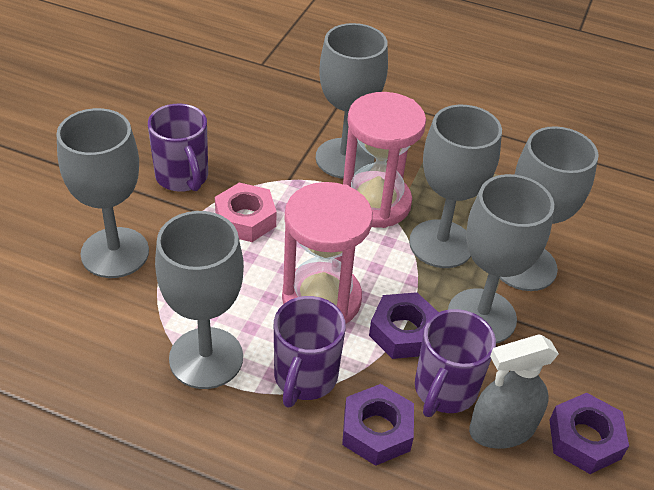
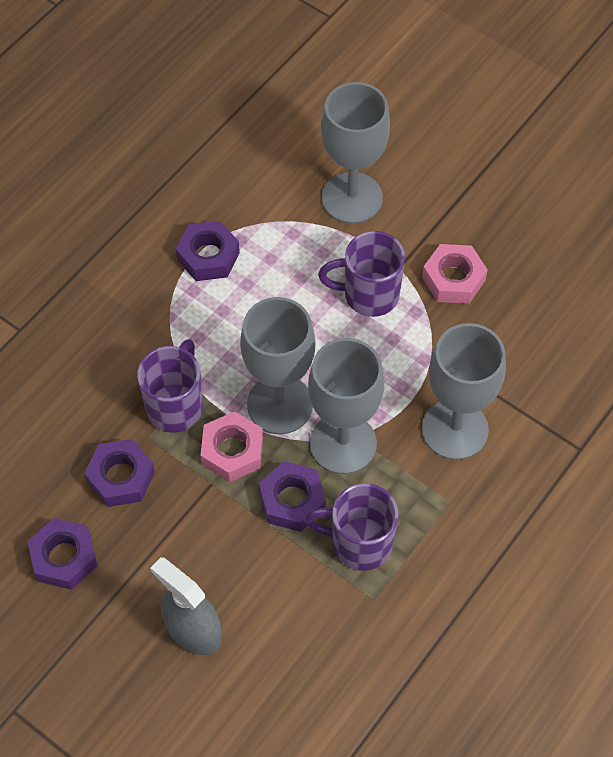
grey goblet: [56,108,149,278] [155,211,244,389] [316,23,388,179] [409,105,502,268] [448,174,554,344] [500,126,599,291] = 6 -> [240,297,315,434] [308,338,384,474] [321,82,390,224] [422,323,506,460] = 4
pink hourglass: [282,182,373,323] [343,92,426,228] = 2 -> none = 0
pink nut: [215,183,277,242] = 1 -> [200,411,263,482] [422,244,488,304] = 2
purple nut: [342,384,414,466] [369,292,439,359] [550,393,629,474] = 3 -> [27,518,98,590] [84,439,155,507] [176,221,240,281] [259,461,326,532] = 4

